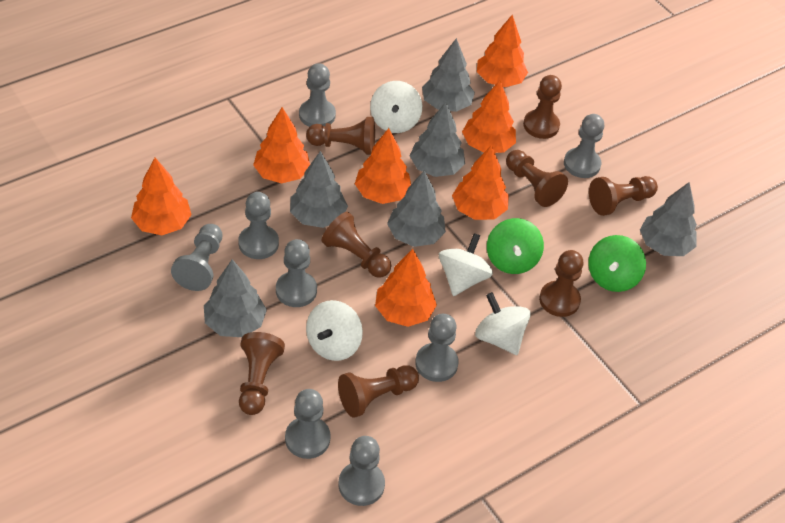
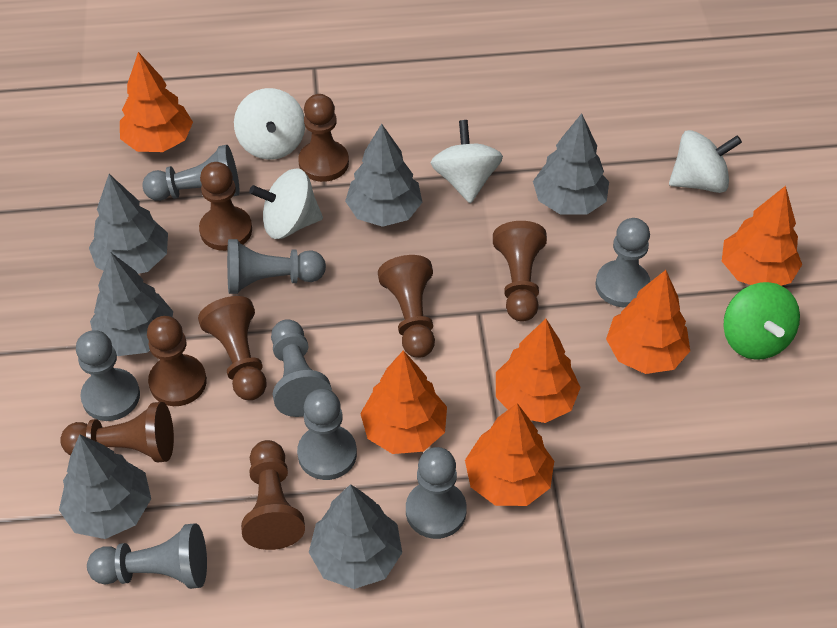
green spinning top: [487,218,544,274] [588,235,646,292] = 2 -> [724,282,800,360] = 1
orange tree: [131,158,192,235] [253,107,310,184] [355,128,411,204] [375,249,437,327] [452,145,509,220] [462,80,516,153] [477,15,528,87] = 7 -> [120,52,193,152] [360,350,447,454] [465,403,554,506] [496,319,581,423] [606,270,690,374] [722,186,802,286] = 6

